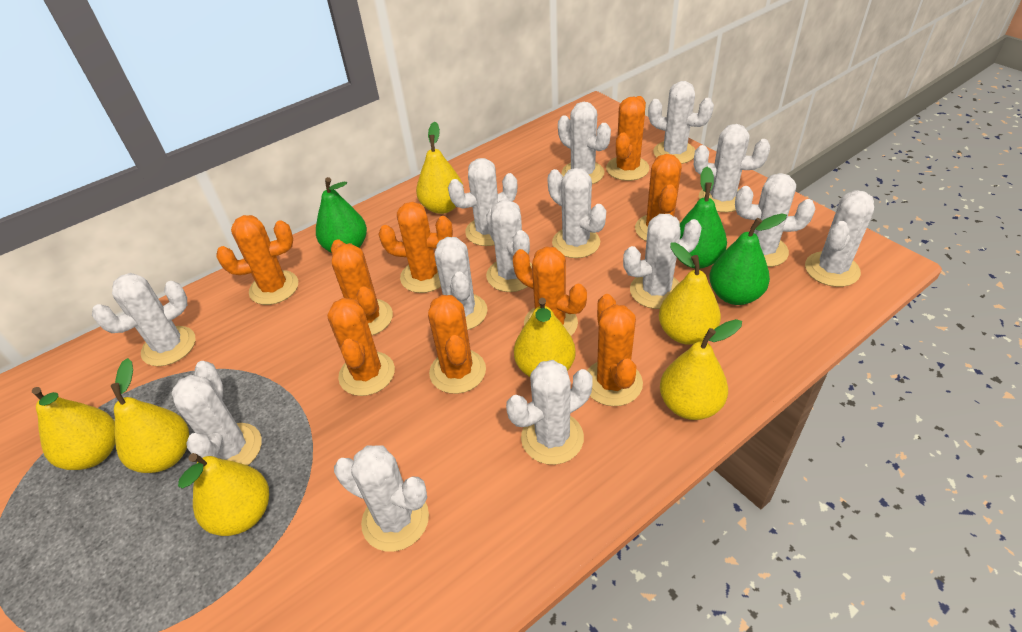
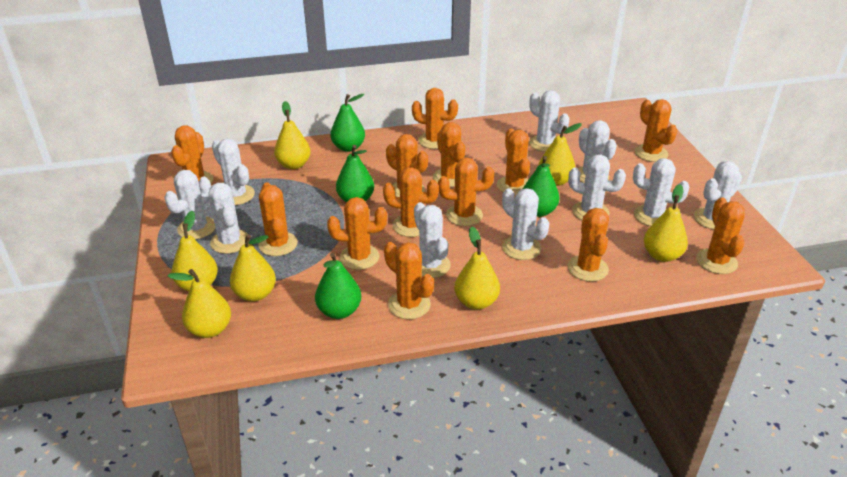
green pear: [316,177,367,253] [680,167,727,268] [709,213,787,305] = 3 -> [315,252,361,319] [331,94,365,152] [336,145,374,203] [523,156,560,217] = 4
orange cactus: [216,215,298,305] [327,298,395,396] [331,240,393,335] [378,202,453,293] [428,295,486,394] [513,246,587,336] [587,294,643,406] [606,96,649,181] [635,154,682,241] = 9 -> [171,125,213,183] [258,182,298,256] [327,197,387,270] [383,167,439,237] [384,242,434,319] [386,134,428,197] [412,88,458,149] [433,122,465,187] [438,158,494,226] [497,129,530,196] [568,208,609,282] [635,99,677,162] [696,197,745,274] = 13
white cactus: [92,273,195,366] [172,361,262,465] [334,445,429,551] [435,237,488,330] [448,158,517,246] [486,200,532,292] [506,360,593,465] [547,168,606,258] [558,102,611,184] [623,214,702,309] [648,81,714,164] [694,124,770,212] [735,173,815,267] [805,190,874,287] = 14 -> [164,170,215,239] [208,183,249,254] [212,138,255,205] [414,202,451,278] [502,188,549,260] [529,90,569,152] [568,155,626,220] [578,120,617,183] [633,158,689,226] [694,161,742,230] = 10

